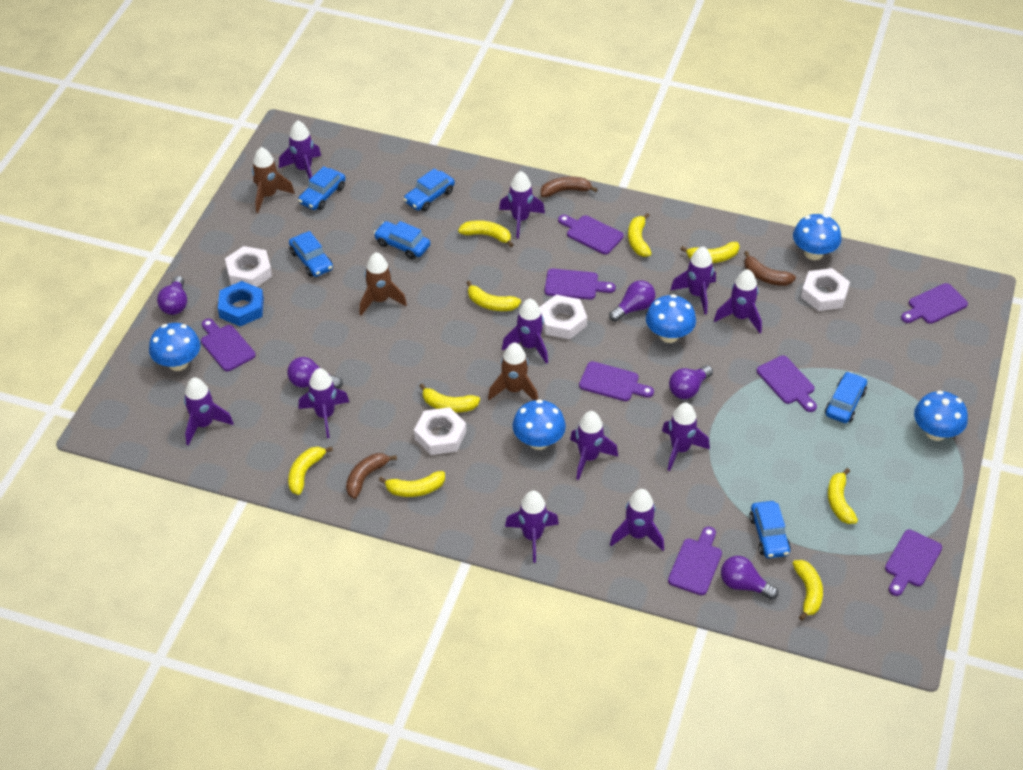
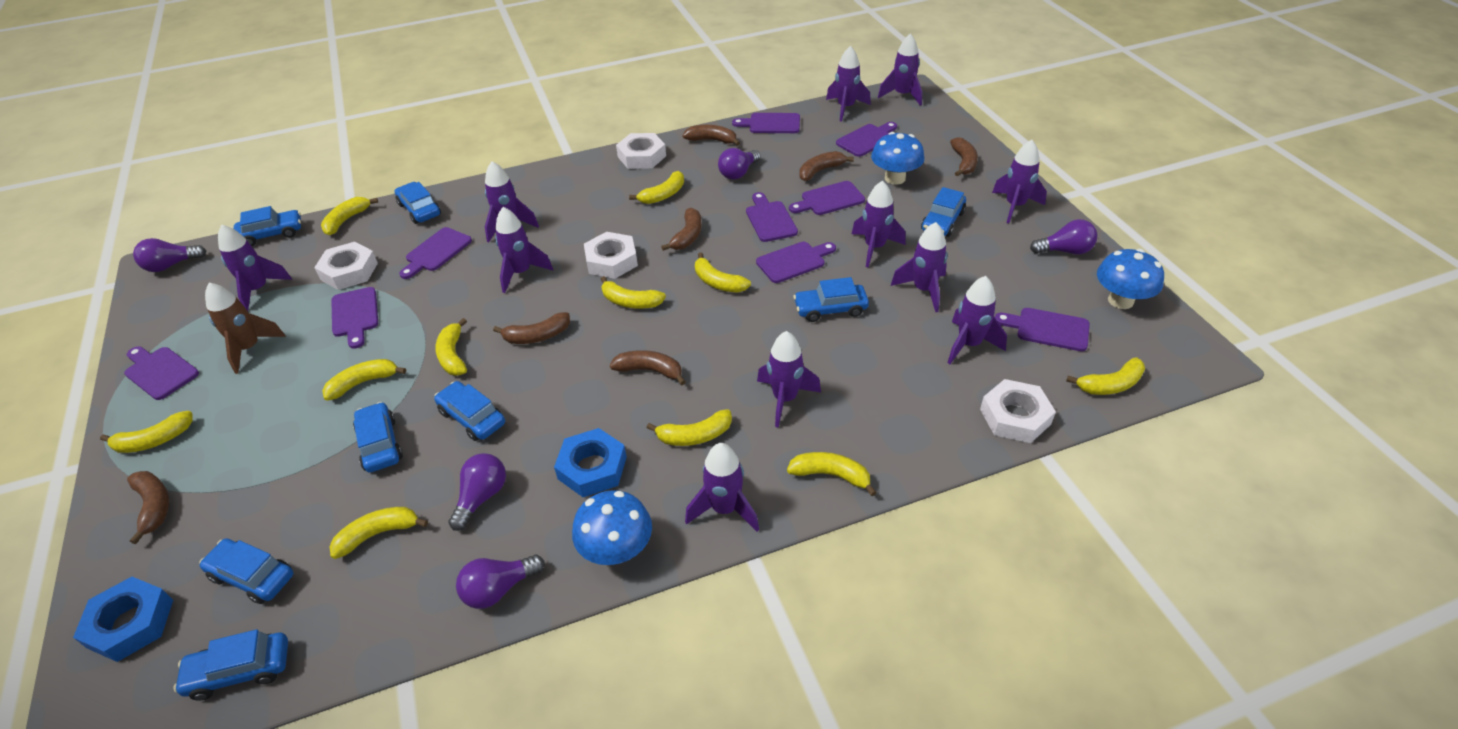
blue car: [289,231,333,277] [298,166,346,210] [374,221,430,259] [404,168,455,211] [749,501,791,558] [825,371,867,423] = 6 -> [174,629,288,700] [199,538,293,604] [234,206,301,246] [353,402,403,473] [394,182,441,224] [434,381,505,441] [793,277,869,322] [921,187,966,237] = 8
blue mushroom: [149,323,200,371] [512,399,566,450] [646,294,696,343] [793,214,841,260] [914,391,968,441] = 5 -> [572,490,652,565] [871,132,924,185] [1097,249,1164,309] = 3
blue nut: [218,281,264,326] = 1 -> [73,577,173,662] [554,428,627,497] = 2
brown banana: [346,453,397,499] [541,176,598,197] [744,251,796,286] = 3 -> [127,471,169,544] [493,312,570,344] [610,350,686,385] [661,208,702,251] [682,125,740,146] [799,151,854,181] [950,137,978,176] = 7
brown rocket: [252,147,295,213] [359,252,407,315] [488,342,538,400] = 3 -> [205,283,286,374] = 1
purple cutting board: [201,319,256,371] [545,269,616,300] [558,215,624,254] [579,361,654,401] [668,526,722,595] [757,356,817,412] [885,530,942,596] [901,283,968,324] = 8 -> [124,347,199,400] [331,287,378,349] [399,227,472,279] [732,113,800,133] [746,192,798,242] [756,242,836,283] [789,181,865,215] [836,122,897,157] [995,308,1090,351] = 9
yellow banana: [288,446,333,495] [379,471,445,497] [419,383,480,413] [458,220,513,247] [466,280,521,311] [628,213,652,257] [680,242,740,263] [792,560,823,621] [828,468,858,524] = 9 -> [100,411,192,453] [321,197,378,235] [322,359,406,401] [329,507,428,559] [435,318,467,376] [601,276,666,309] [629,171,684,204] [647,409,732,446] [695,252,751,293] [787,452,877,496] [1066,357,1145,395] = 11

